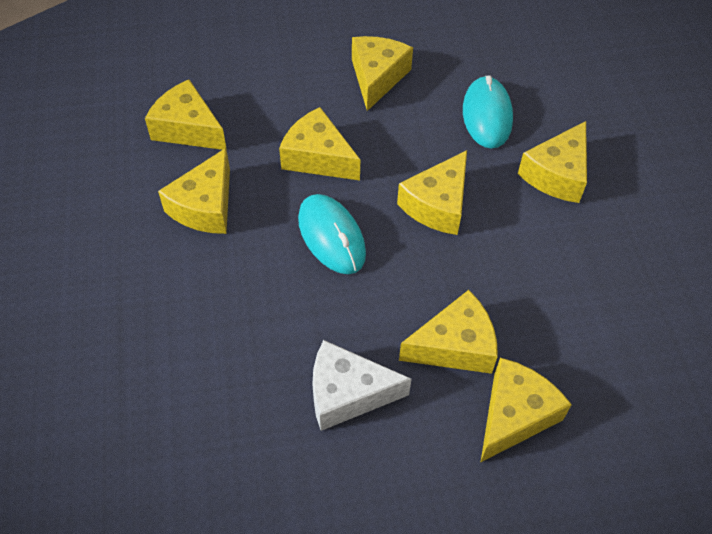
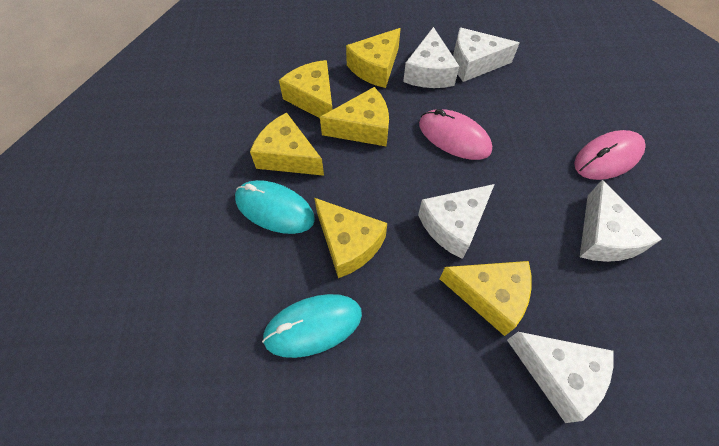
pink mouse: none = 0 -> [419,109,492,160] [574,130,645,180] = 2
white cheese: [312,340,412,431] = 1 -> [403,27,459,88] [418,184,495,259] [453,27,519,82] [507,332,614,423] [580,180,662,262] = 5
yellow cheese: [145,79,227,150] [158,148,230,234] [279,107,360,181] [352,36,413,111] [397,150,467,235] [399,290,498,374] [480,358,572,463] [518,121,587,203] = 8 -> [250,112,324,176] [279,60,332,118] [314,198,387,278] [320,87,389,146] [346,28,401,88] [440,261,532,336] = 6

